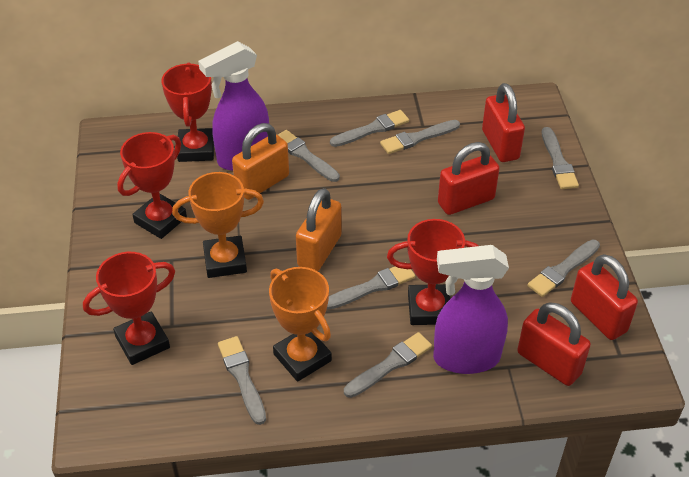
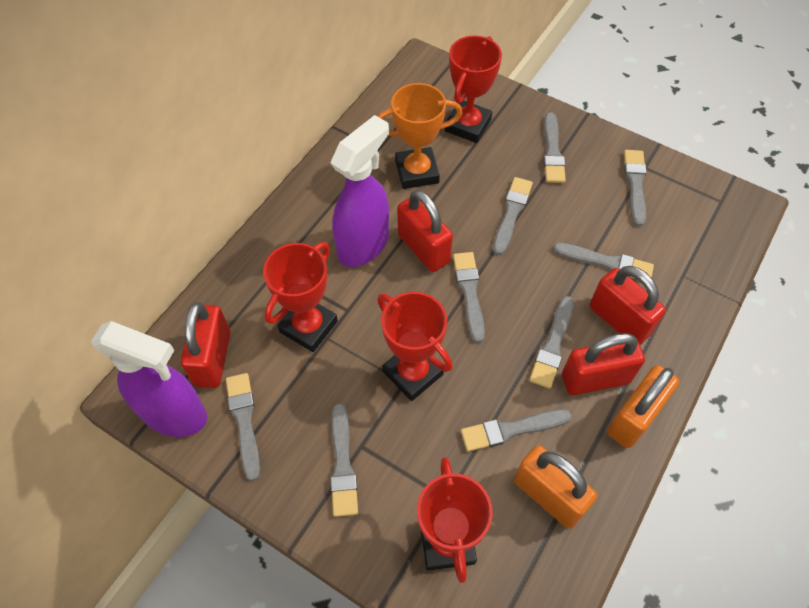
grey brush: [218,336,266,425] [278,130,340,182] [327,266,415,310] [330,110,409,147] [344,332,432,398] [380,120,460,154] [527,239,600,297] [542,127,579,189] = 8 -> [226,373,260,481] [330,404,358,517] [453,252,485,343] [461,409,572,452] [493,177,533,255] [529,296,574,389] [544,112,566,183] [553,243,654,279] [624,150,647,227] = 9
orange trophy: [172,172,264,278] [269,267,332,382] = 2 -> [378,83,463,189] = 1

